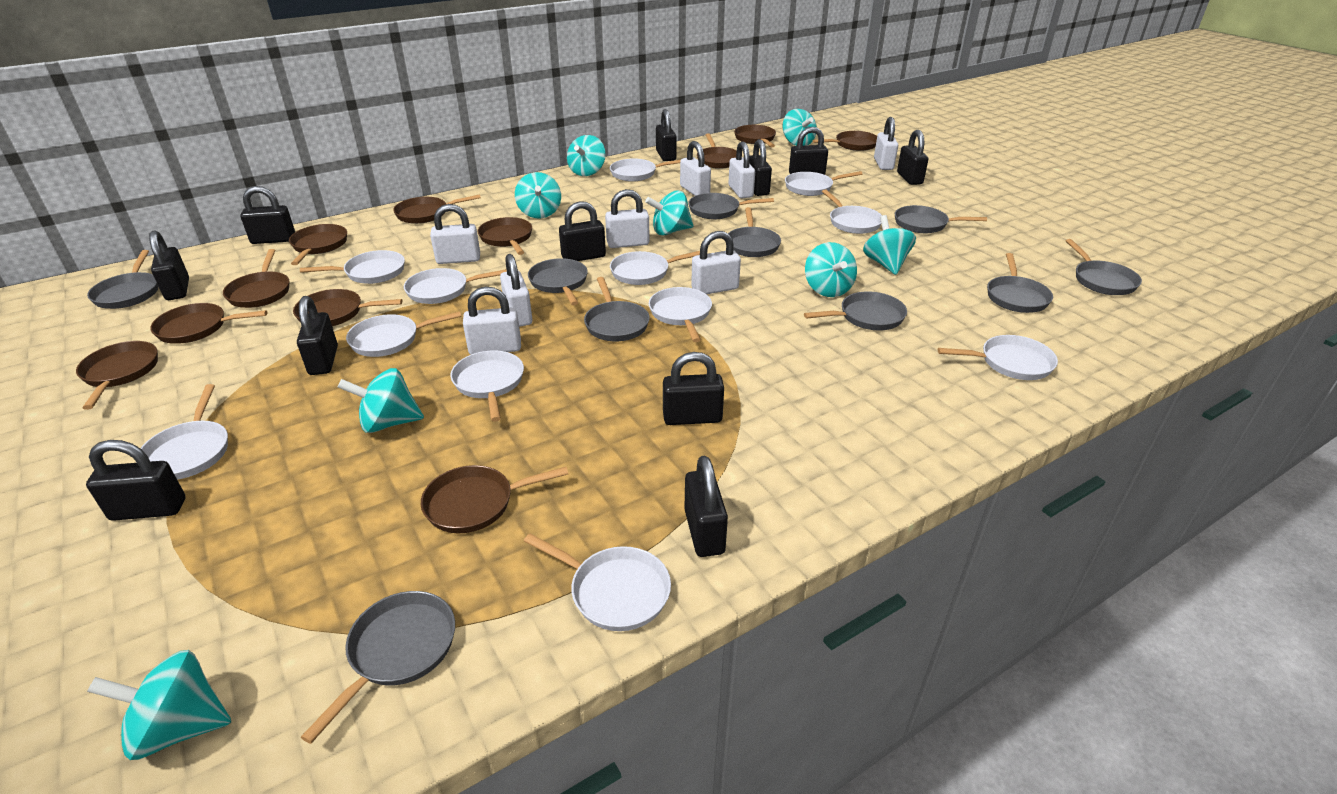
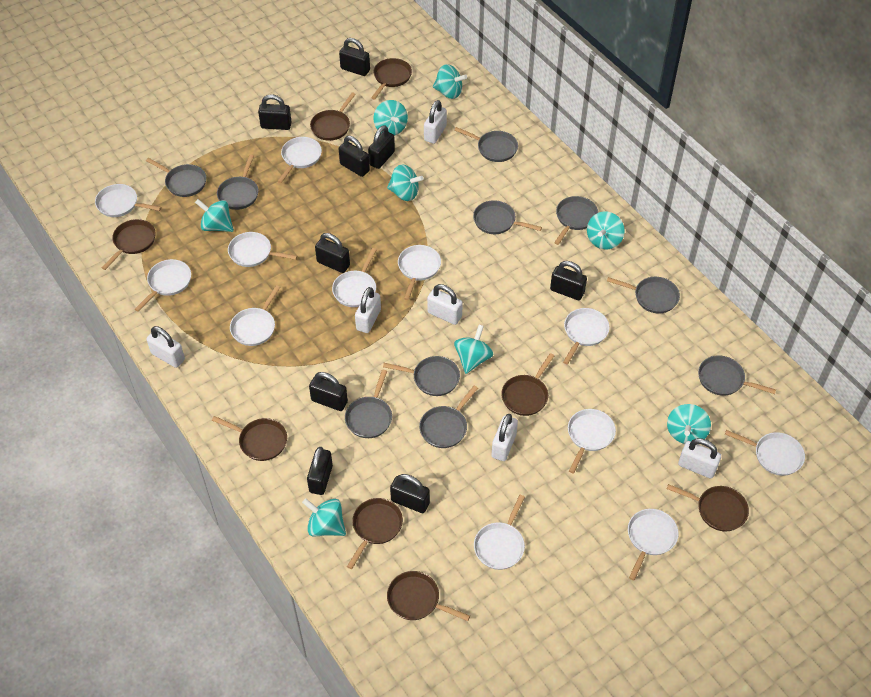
black padlock: [86,440,186,521] [149,230,189,300] [240,186,295,244] [297,296,338,375] [559,201,606,261] [656,109,677,161] [663,352,724,425] [684,456,728,557] [749,139,772,196] [789,127,828,175] [897,130,928,185] = 11 -> [258,94,292,130] [307,447,333,495] [309,372,348,411] [315,233,350,273] [339,38,370,76] [339,136,370,177] [368,125,395,169] [390,474,430,513] [550,261,587,300] = 9
brown pan: [76,341,158,410] [150,303,268,344] [223,249,289,308] [289,224,347,265] [293,289,402,326] [393,194,481,224] [421,465,568,533] [478,217,532,255] [697,133,737,169] [734,125,776,147] [812,131,877,151] = 11 -> [102,219,156,270] [212,416,287,461] [310,92,356,141] [347,498,403,569] [371,58,412,100] [387,571,470,621] [501,353,554,416] [667,484,749,531] = 8
white padlock: [430,204,480,264] [463,287,521,355] [500,254,533,327] [605,189,650,248] [680,141,711,196] [691,231,741,294] [729,141,755,198] [874,117,898,170] = 8 -> [147,326,185,368] [355,287,381,333] [424,100,447,144] [427,284,463,325] [491,414,518,461] [678,438,721,478] = 6

